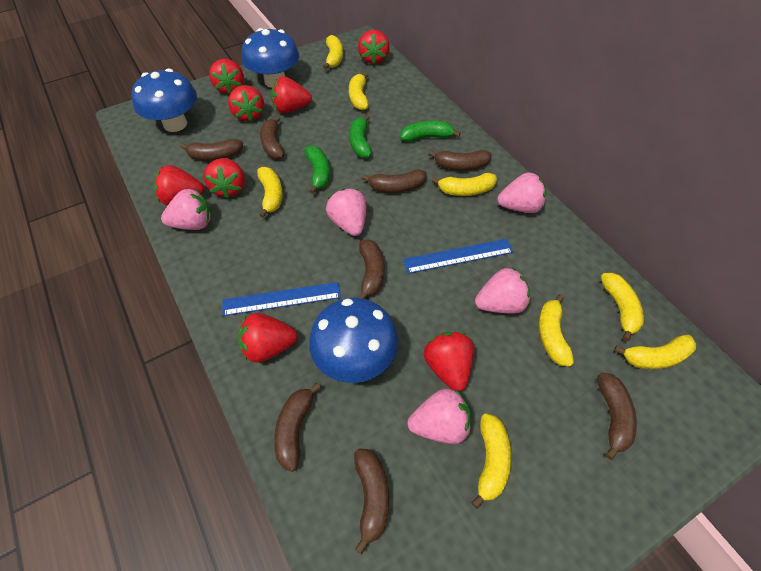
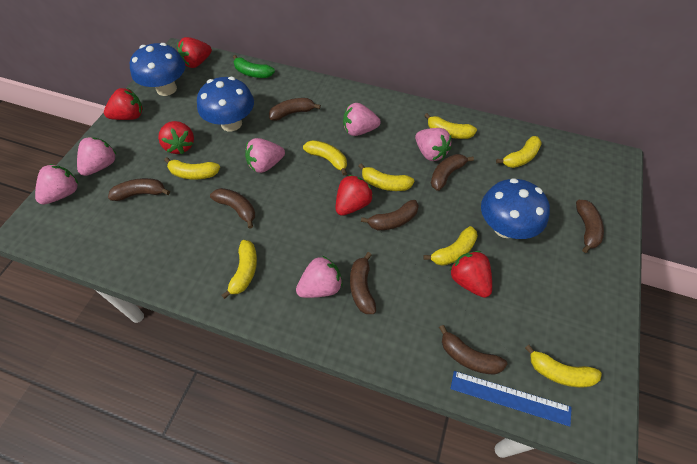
blue ruler: [222,282,341,316] [403,239,513,274] = 2 -> [450,371,572,427] = 1
green banana: [305,146,330,194] [349,114,372,158] [400,121,461,142] = 3 -> [233,55,275,78] = 1
pink strawberry: [161,189,212,230] [326,188,366,236] [407,388,471,444] [475,267,530,313] [497,173,546,213] = 5 -> [35,164,78,205] [77,137,117,176] [245,138,285,173] [296,256,343,298] [343,103,380,136] [415,128,451,161] = 6
red strawberry: [154,165,205,206] [203,158,245,198] [209,59,244,94] [228,85,264,122] [238,313,297,363] [271,76,312,113] [358,30,390,64] [424,332,474,391] = 8 -> [104,88,143,120] [158,121,194,154] [177,37,212,68] [335,175,373,216] [449,251,492,298] = 5

